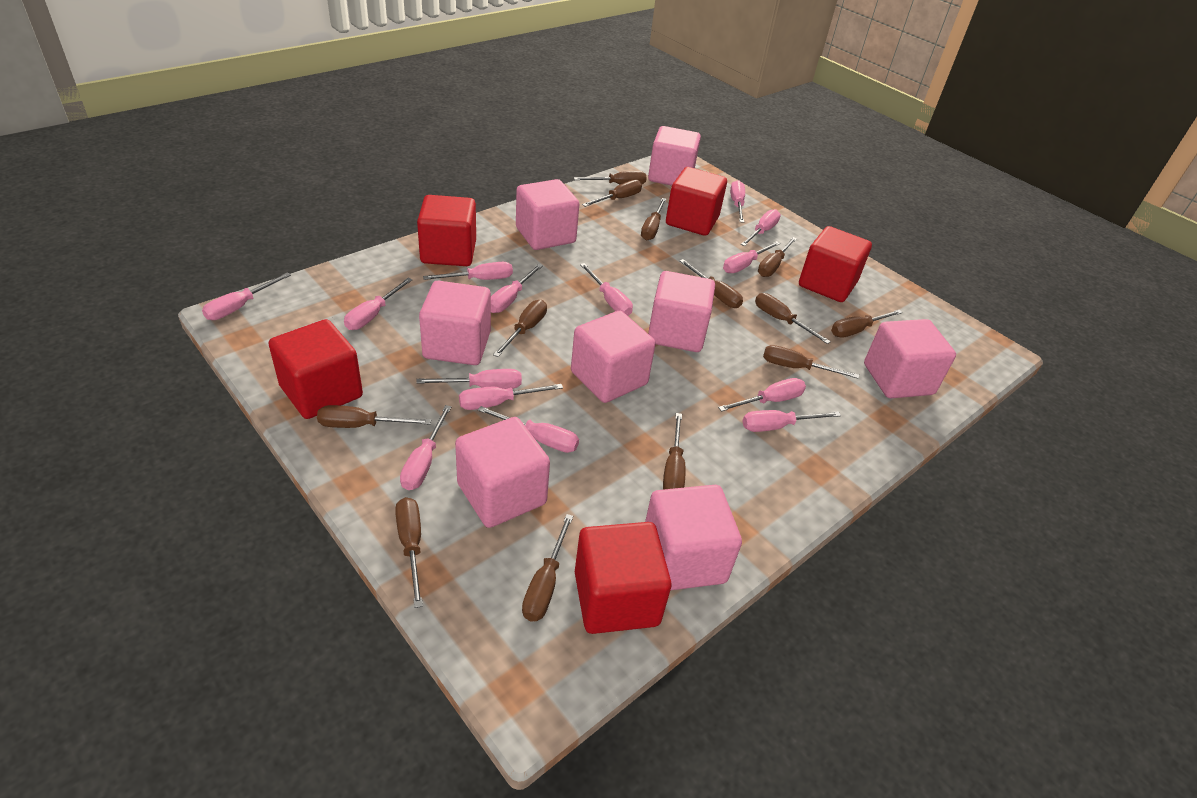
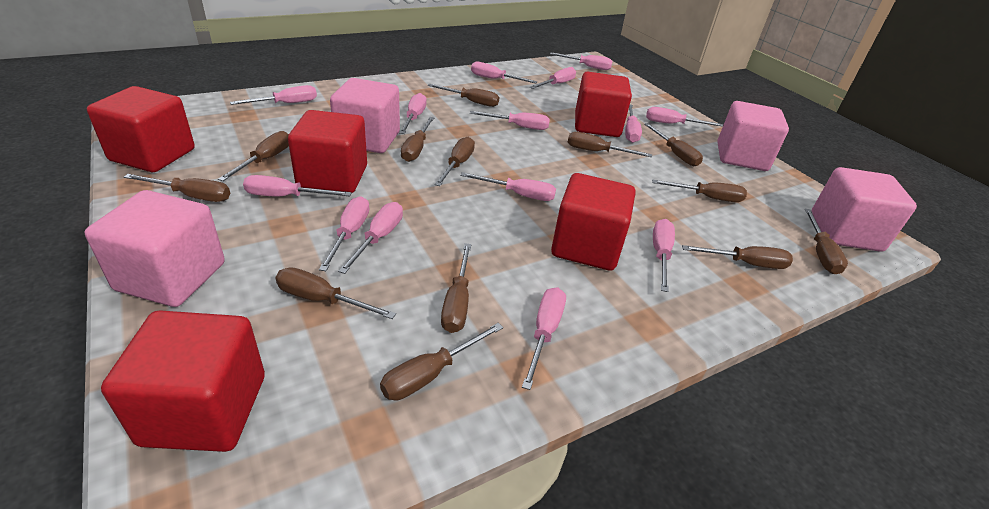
pink cube: [419,281,491,365] [455,417,550,528] [516,179,579,250] [571,311,656,403] [645,485,742,590] [648,126,701,186] [648,271,715,352] [864,319,956,398] = 8 -> [84,190,225,307] [330,78,400,153] [718,101,789,171] [811,167,917,252] = 4

